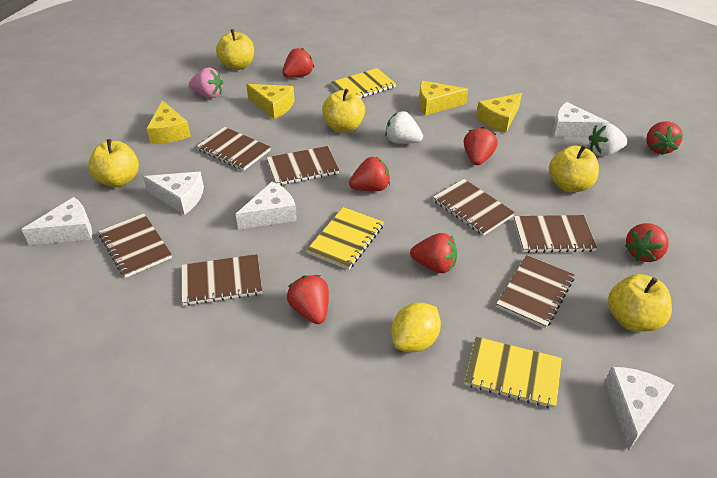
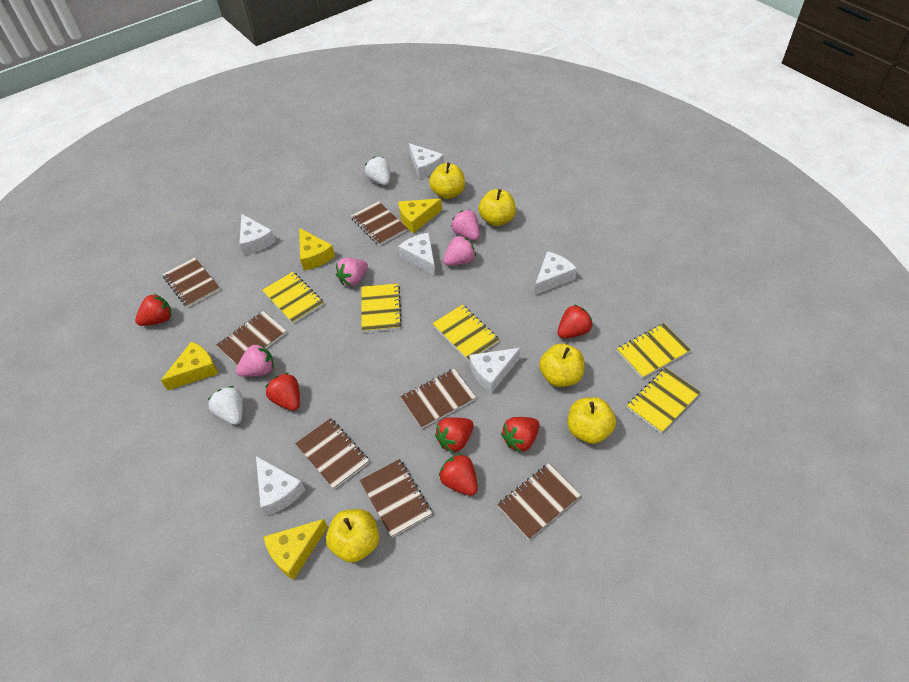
pink strawberry: [189,68,223,98] = 1 -> [236,343,274,377] [336,258,368,287] [443,235,476,266] [451,210,480,240] = 4
red strawberry: [282,48,314,78] [287,275,329,324] [349,156,390,191] [410,233,457,273] [464,127,498,165] [625,223,669,262] [646,121,683,155] = 7 -> [135,294,171,326] [266,373,300,411] [435,417,474,453] [439,453,478,496] [501,417,540,452] [558,305,593,338] = 6
white cheese: [21,197,92,245] [143,172,204,215] [236,181,297,230] [553,102,609,137] [605,367,674,450] = 5 -> [239,214,276,255] [256,456,305,516] [398,233,435,276] [409,143,444,179] [469,348,520,394] [534,251,577,295] = 6
yellow lemon: [391,303,441,352] = 1 -> none = 0
yellow notebook: [307,207,384,270] [331,68,396,98] [465,337,562,409] = 3 -> [262,272,324,324] [361,283,402,332] [432,305,500,362] [617,323,691,379] [627,368,700,433] = 5

